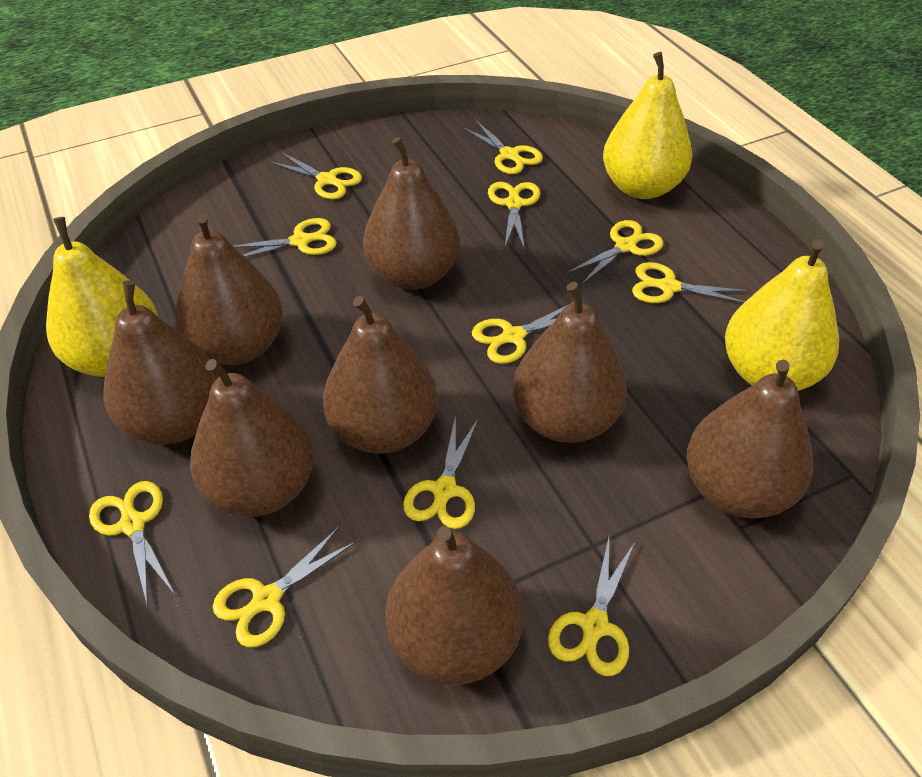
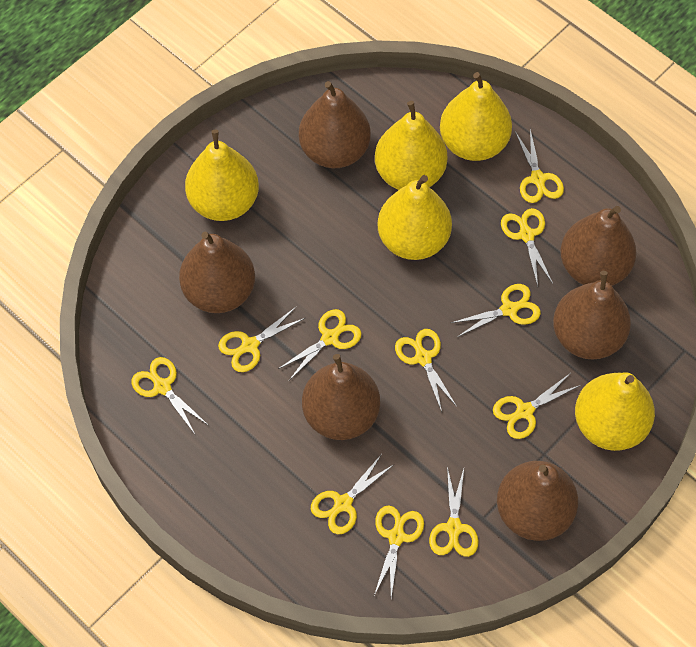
brown pear: [103,280,219,445] [175,214,283,365] [190,359,314,517] [323,296,438,454] [363,137,460,290] [385,526,523,685] [513,282,627,443] [686,360,813,518] = 8 -> [179,232,255,313] [299,81,371,168] [302,354,380,440] [497,461,578,541] [553,271,631,360] [560,206,636,286] = 6
yellow pear: [46,217,158,377] [603,52,692,199] [725,239,839,391] = 3 -> [185,129,259,221] [375,101,447,190] [378,175,452,260] [440,72,512,161] [575,372,655,451] = 5

